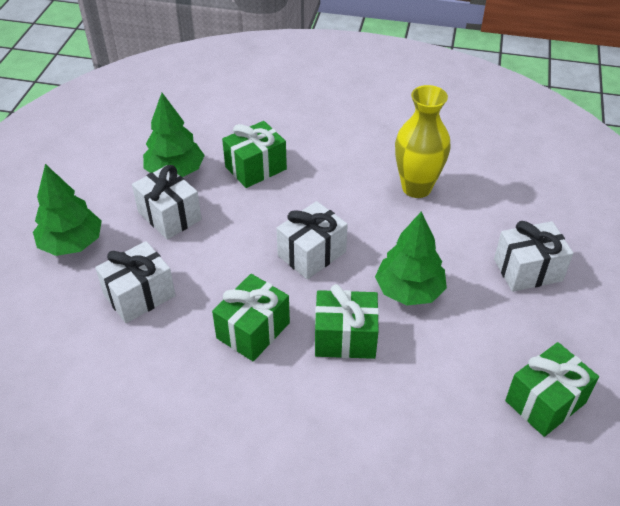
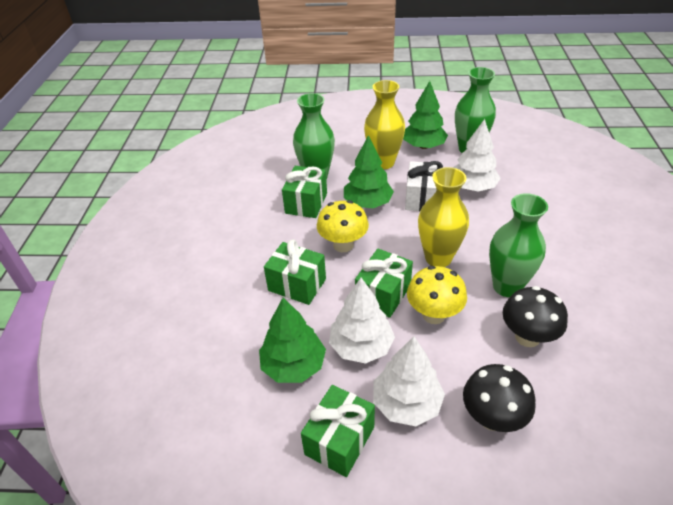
black mushroom: none = 0 -> [463,364,536,432] [503,286,568,347] = 2
green vase: none = 0 -> [293,93,335,179] [455,67,496,153] [489,193,548,297] = 3
white gift: [95,241,176,323] [132,165,202,240] [276,201,348,279] [494,221,573,292] = 4 -> [405,161,443,211] = 1
white tree: none = 0 -> [329,278,395,364] [373,336,445,426] [453,119,501,192] = 3
yellow mushroom: none = 0 -> [317,200,369,252] [407,266,467,324] = 2
yellow vase: [395,85,451,198] = 1 -> [364,80,405,169] [418,167,469,267] = 2

